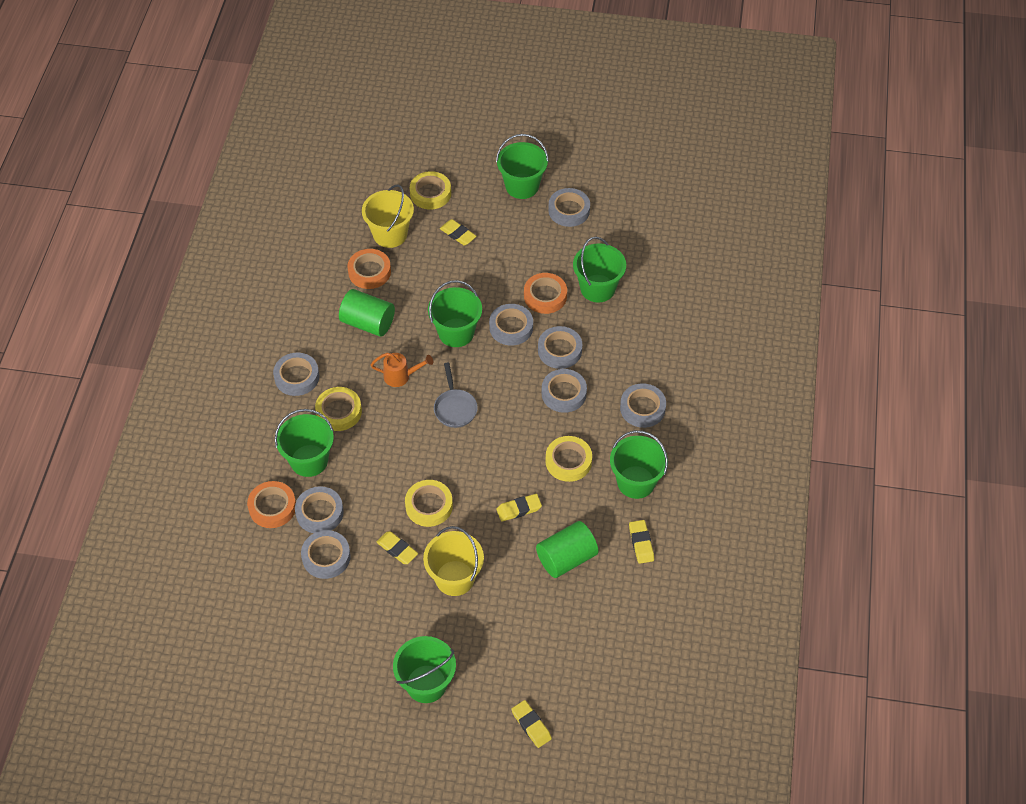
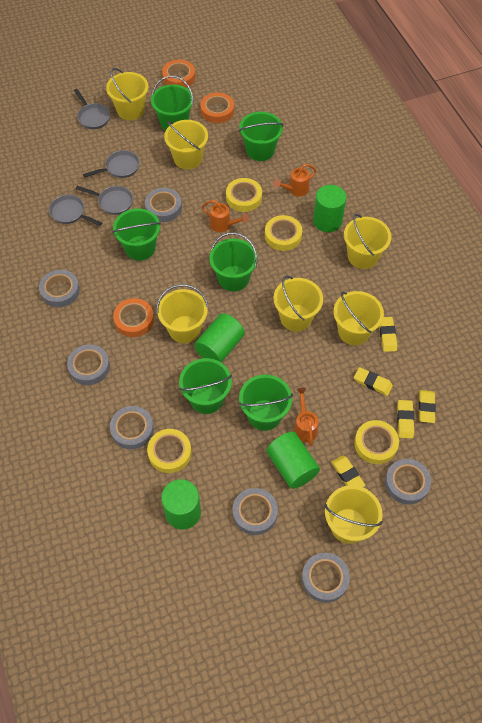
green cylinder: [339,289,395,337] [536,521,598,578] = 2 -> [161,479,201,530] [194,313,245,363] [266,432,320,489] [313,185,346,232] = 4
grey pan: [434,362,478,428] = 1 -> [49,195,102,226] [74,89,110,129] [76,186,133,215] [83,150,140,178] = 4
grey tape: [273,353,319,396] [295,486,344,533] [301,530,351,579] [489,304,533,346] [538,326,582,369] [542,369,587,413] [548,188,590,227] [620,383,666,428] = 8 -> [39,270,80,307] [67,344,110,385] [110,406,154,449] [145,188,182,222] [233,488,278,535] [302,553,350,603] [385,459,431,504] = 7
orange watering can: [371,353,433,387] = 1 -> [202,200,249,232] [273,164,317,197] [293,388,318,446] = 3
yellow bucket: [362,185,414,248] [423,526,484,596] = 2 -> [106,68,148,120] [157,284,208,343] [164,120,208,169] [273,275,323,332] [325,485,383,544] [334,291,384,345] [344,214,391,269] = 7

